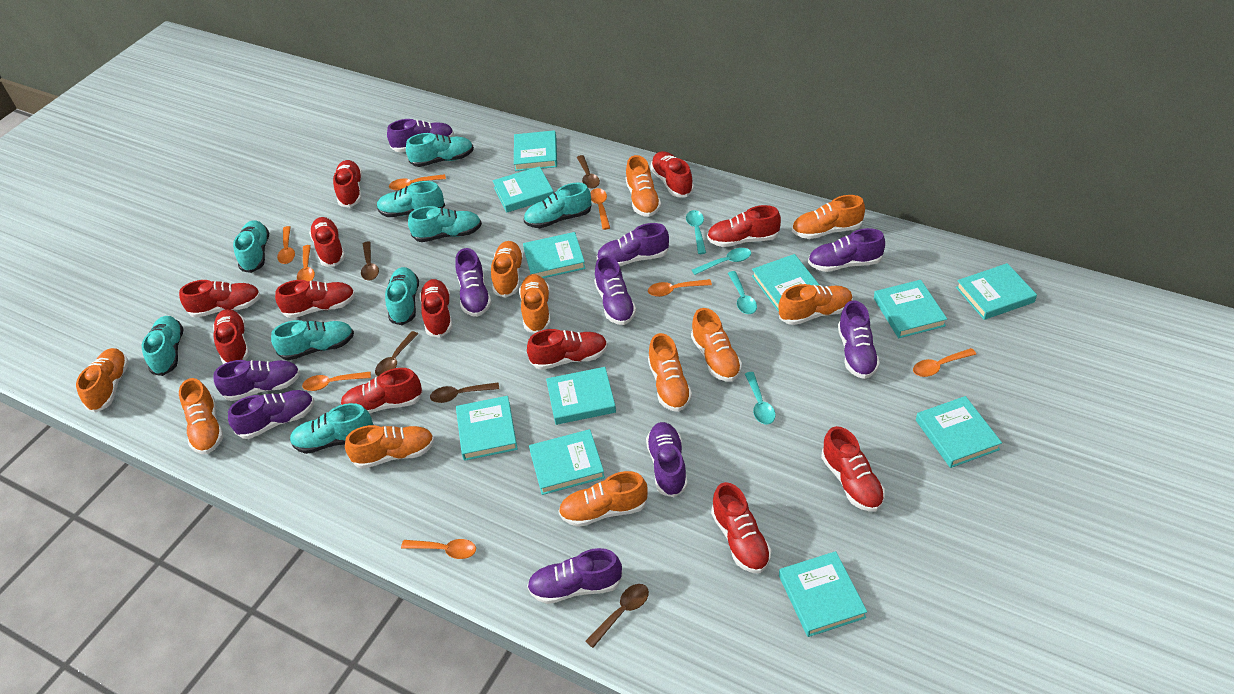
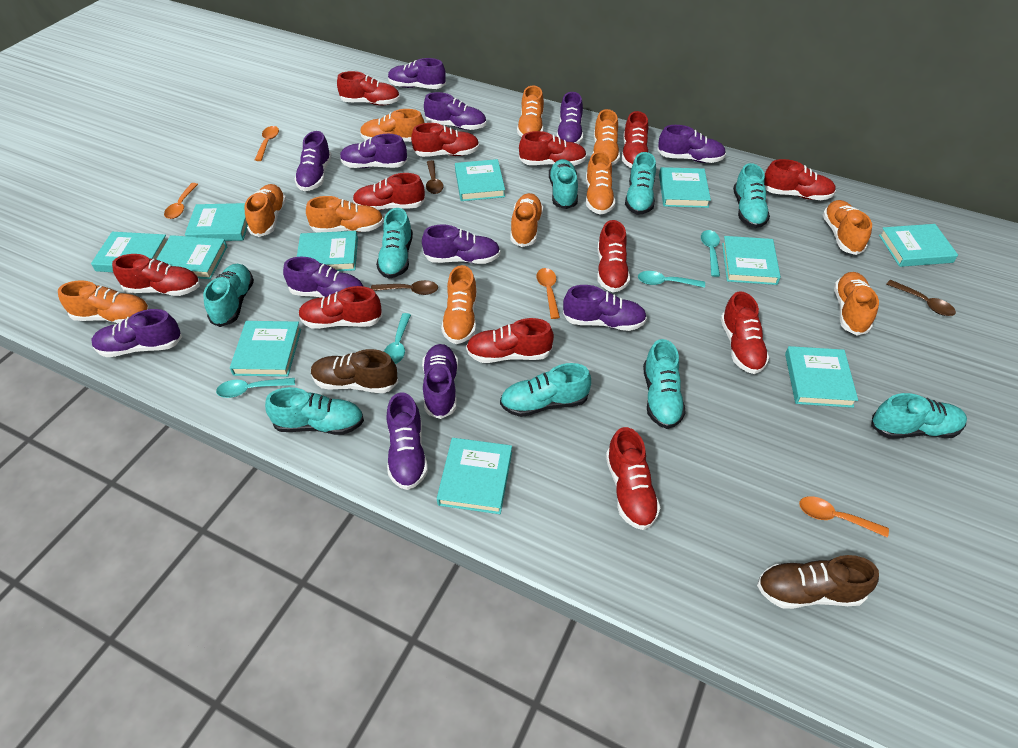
brown shoe: none = 0 -> [311,349,398,393] [757,555,879,609] = 2
brown spoon: [361,241,379,280] [375,331,418,376] [430,382,499,403] [577,155,600,189] [585,584,649,648] = 5 -> [371,280,438,295] [426,160,443,194] [886,280,956,316] = 3
orange spoon: [277,226,295,264] [297,245,315,281] [302,371,371,391] [389,174,446,190] [401,539,476,559] [590,188,610,230] [648,279,712,297] [913,348,976,377] = 8 -> [164,183,198,219] [255,126,279,161] [536,268,560,319] [799,496,889,538] = 4
purple shoe: [214,360,300,401] [228,390,315,439] [387,119,454,152] [455,248,491,317] [527,548,623,604] [594,255,636,325] [597,223,669,266] [646,422,688,497] [808,228,885,272] [838,300,880,379] = 10 -> [91,309,182,357] [283,257,363,297] [295,131,332,191] [340,134,408,168] [387,392,428,490] [388,58,446,89] [422,224,500,264] [422,344,458,419] [424,92,486,130] [557,92,583,144] [563,285,647,331] [657,125,726,163] = 12

